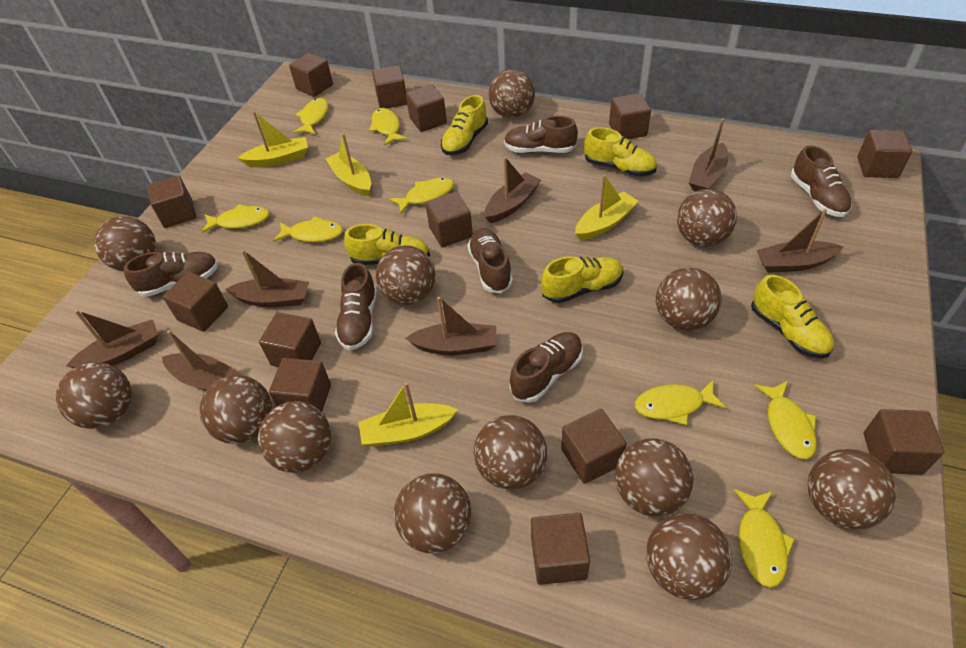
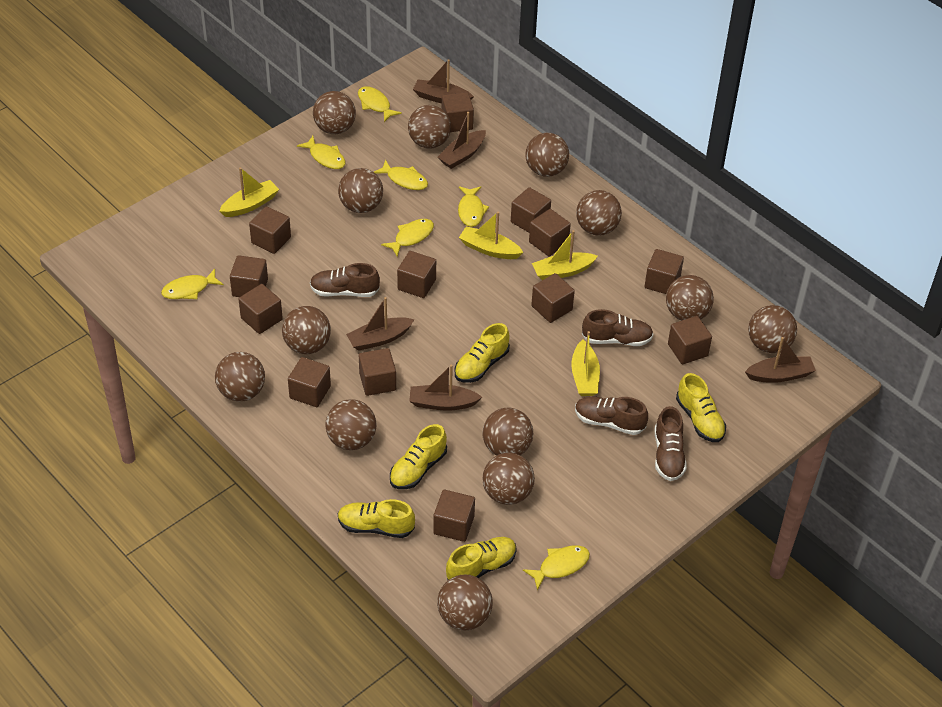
brown boat: [66,310,158,368] [162,330,243,391] [225,250,309,307] [406,297,496,355] [485,157,541,223] [689,118,728,191] [756,209,844,273] = 7 -> [346,297,414,351] [409,364,482,411] [413,59,474,103] [437,112,486,169] [745,337,816,383] = 5
brown shoe: [124,252,218,297] [335,263,377,350] [467,228,513,293] [504,116,578,153] [509,332,583,403] [791,145,852,217] = 6 -> [310,263,380,297] [575,396,648,435] [582,309,653,346] [655,406,687,481] = 4
yellow fish: [202,204,270,233] [273,216,343,242] [293,98,328,135] [369,108,407,146] [389,177,454,214] [635,380,726,425] [734,489,795,588] [754,381,817,460] = 8 -> [161,269,223,299] [297,136,346,169] [358,86,402,122] [374,160,428,190] [381,219,434,257] [458,186,489,227] [523,545,590,591] = 7

